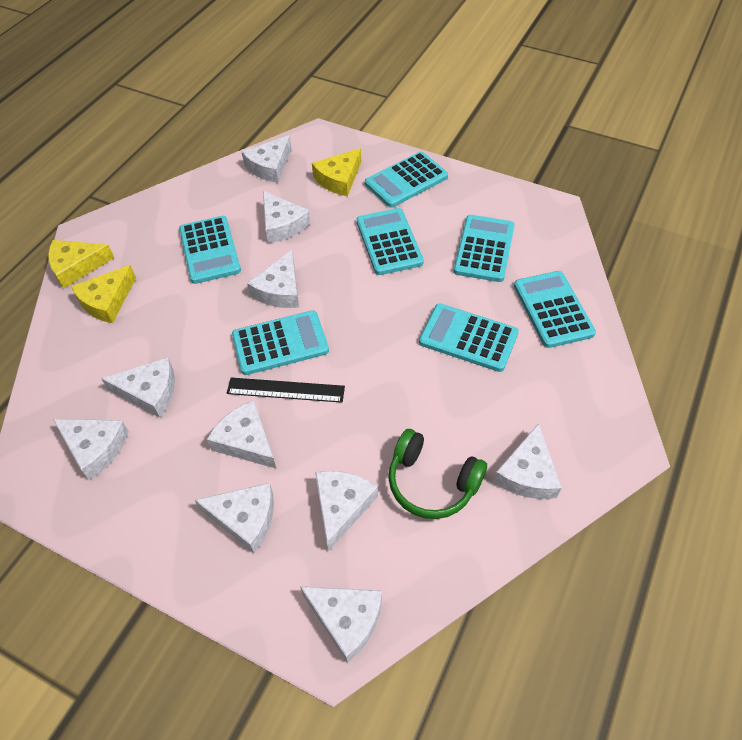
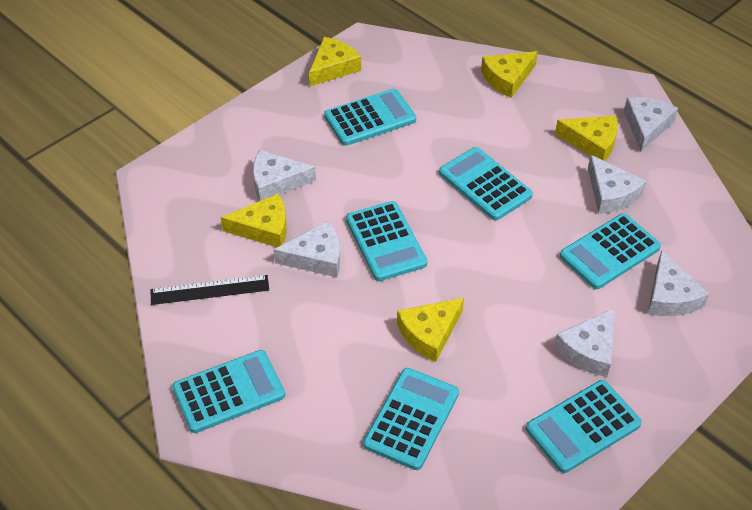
green headphones: [388,429,487,519] = 1 -> none = 0
white cheese: [53,419,129,480] [101,357,175,418] [195,483,274,553] [207,400,276,469] [242,135,292,183] [247,250,299,308] [263,191,311,243] [300,586,382,663] [315,471,378,551] [493,423,561,499] = 10 -> [253,150,316,201] [273,221,340,277] [554,308,615,377] [588,155,646,214] [624,97,678,152] [648,250,709,316] = 6
yellow cheese: [48,240,114,289] [71,265,136,323] [312,148,361,196] = 3 -> [221,194,287,247] [309,37,361,86] [397,298,464,362] [481,51,538,98] [555,115,618,161] = 5

